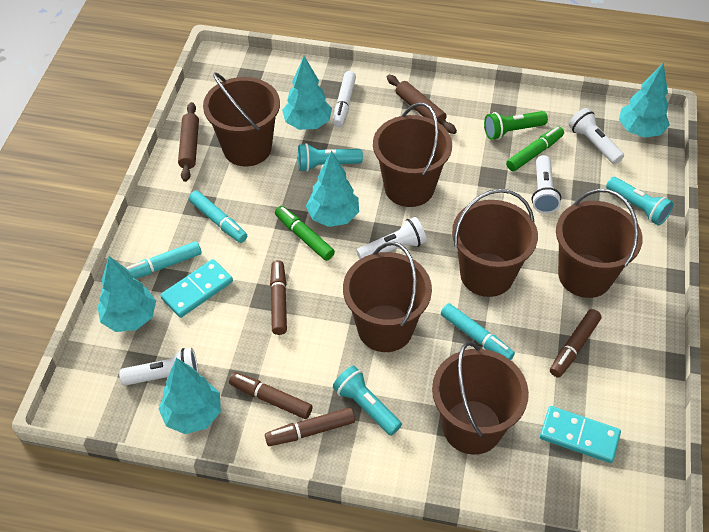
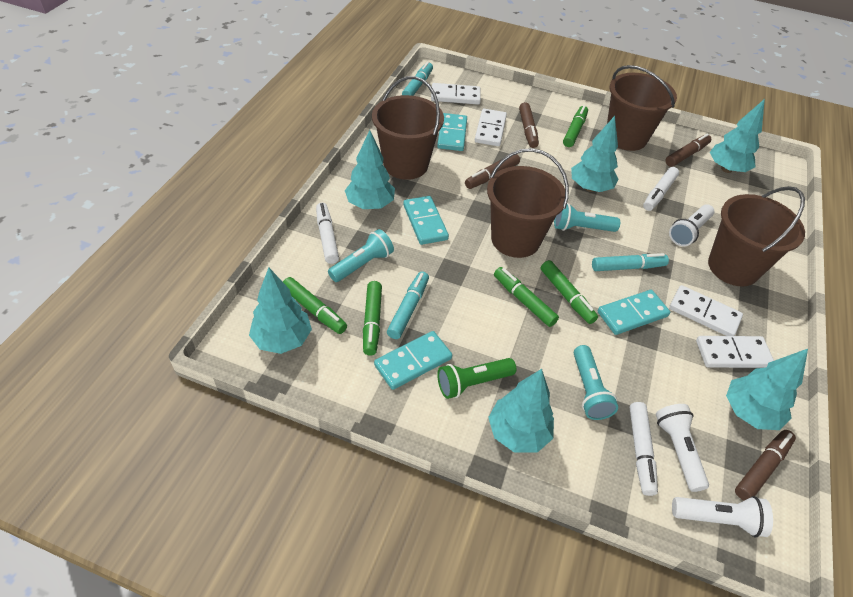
brown bucket: [203,72,280,166] [343,241,432,352] [373,102,452,207] [432,341,529,455] [452,189,538,297] [556,189,643,298] = 6 -> [372,76,444,180] [487,148,569,258] [607,65,677,151] [708,186,805,286] = 4
brown rolling pin: [178,102,199,182] [387,75,457,134] = 2 -> none = 0
green marker: [275,206,335,261] [506,126,564,171] = 2 -> [283,277,347,334] [363,281,382,355] [494,267,559,327] [541,260,598,324] [563,105,588,147] = 5
turquoise domino: [160,259,233,318] [540,406,621,463] = 2 -> [374,331,452,390] [403,196,449,245] [437,113,467,151] [598,290,670,335] = 4
turquoise tree: [98,256,156,332] [158,358,221,434] [282,56,332,130] [306,151,359,227] [619,63,670,138] = 5 -> [249,268,312,354] [345,130,395,209] [488,369,554,453] [571,116,618,192] [710,99,765,173] [726,349,808,430] = 6
white domino: none = 0 -> [431,83,481,105] [475,109,507,146] [669,285,743,336] [696,336,774,368] = 4
white flashlight: [119,348,198,386] [356,217,426,259] [532,155,561,213] [569,108,624,164] = 4 -> [656,404,709,492] [669,204,715,246] [672,496,773,537] = 3
white marker: [333,71,356,127] = 1 -> [316,203,339,264] [630,402,658,496] [643,167,679,211] = 3

